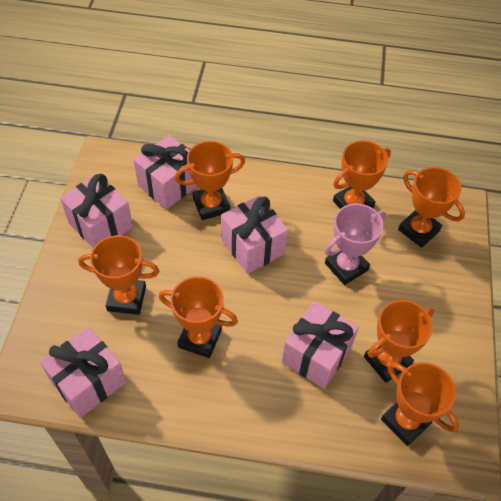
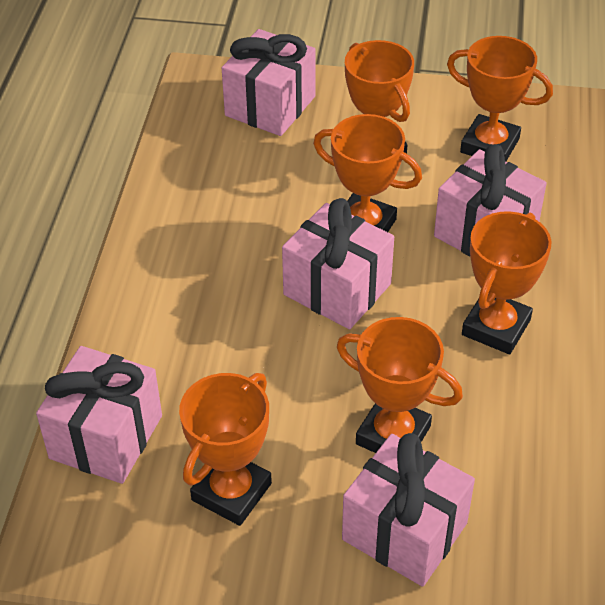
orange trophy: [78,235,159,315] [159,276,238,358] [175,141,245,220] [333,141,391,209] [364,300,434,383] [381,362,459,446] [398,167,465,248] = 7 -> [179,373,272,526] [313,114,422,232] [337,317,463,453] [345,40,414,154] [447,36,553,162] [462,211,552,354] = 6
pink trophy: [325,204,386,285] = 1 -> none = 0

